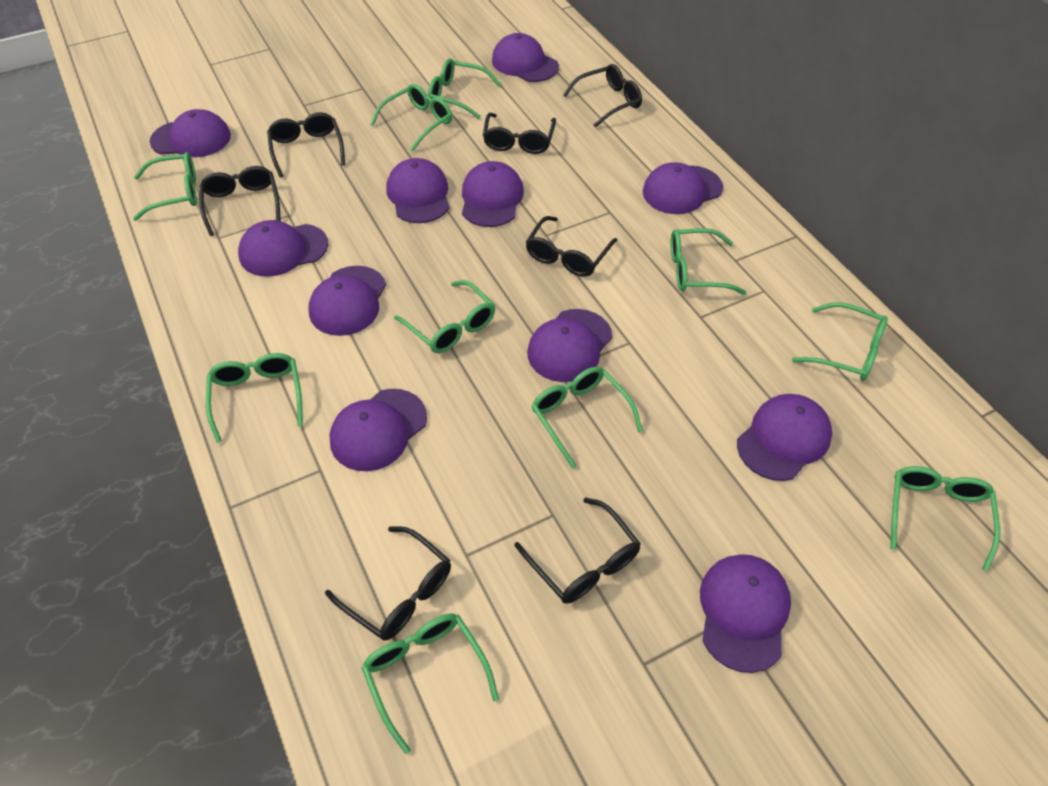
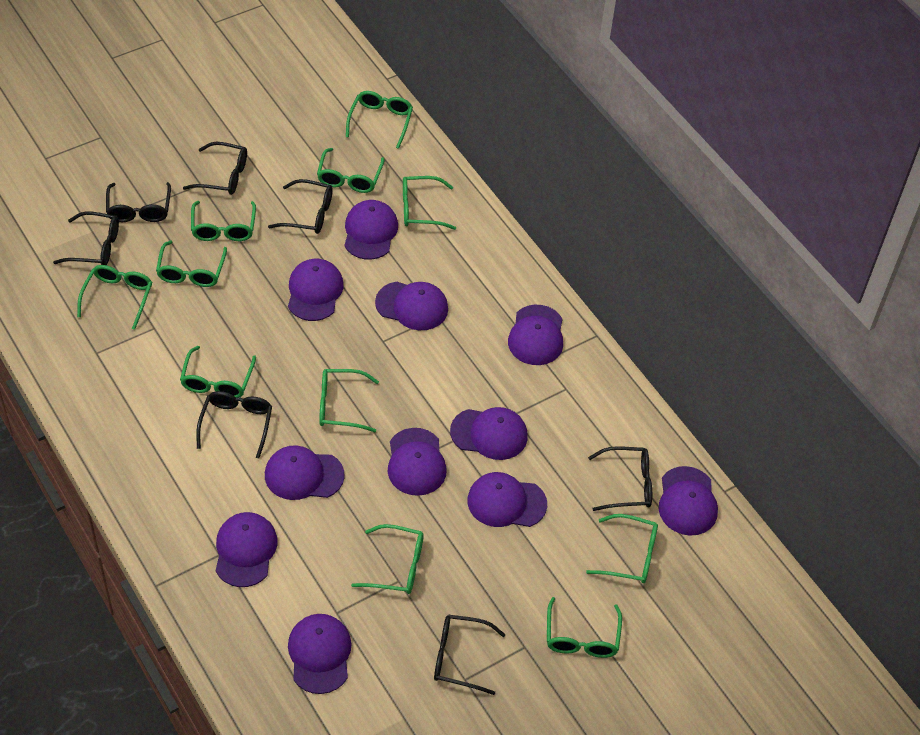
green glasses: [133,152,197,221] [206,353,303,443] [362,613,499,754] [370,84,452,151] [394,280,495,353] [428,58,501,119] [531,366,643,469] [670,228,747,295] [792,302,888,381] [890,466,1000,571] = 10 -> [77,265,152,330] [156,241,227,287] [180,346,256,398] [191,201,256,241] [317,148,385,193] [319,369,379,432] [346,91,413,149] [351,524,424,594] [403,176,456,230] [547,597,622,658] [586,514,658,583] = 11

